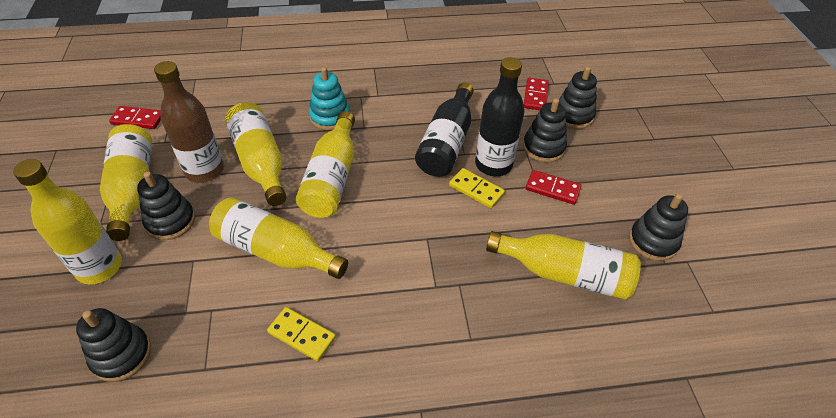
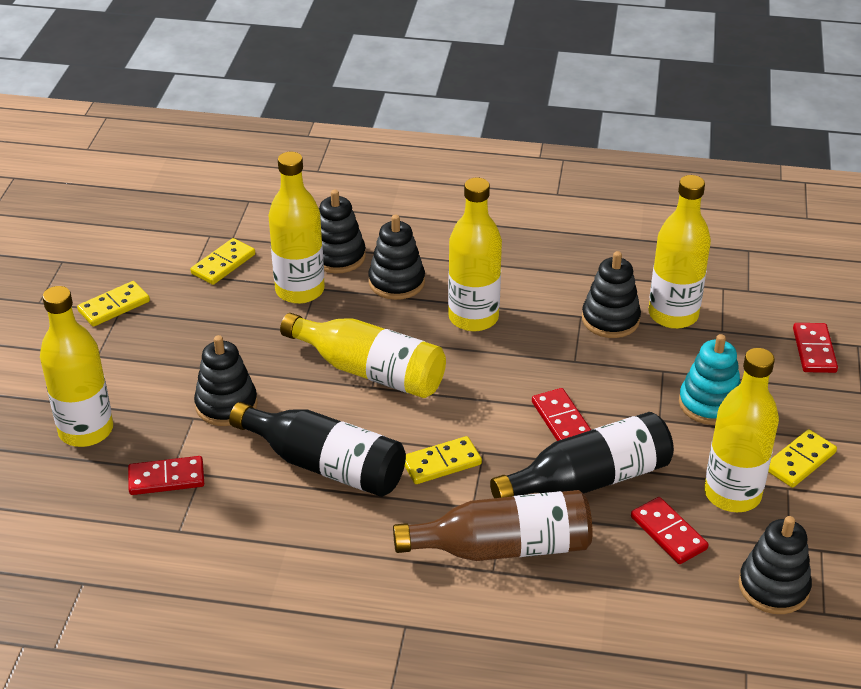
red domino: [109,106,161,129] [524,78,549,110] [526,170,581,205] = 3 -> [128,456,204,495] [532,388,591,441] [631,497,708,564] [793,323,838,373] = 4
yellow domino: [267,307,336,361] [449,168,505,208] = 2 -> [77,281,150,327] [190,238,255,285] [405,436,482,484] [768,429,837,488] = 4

